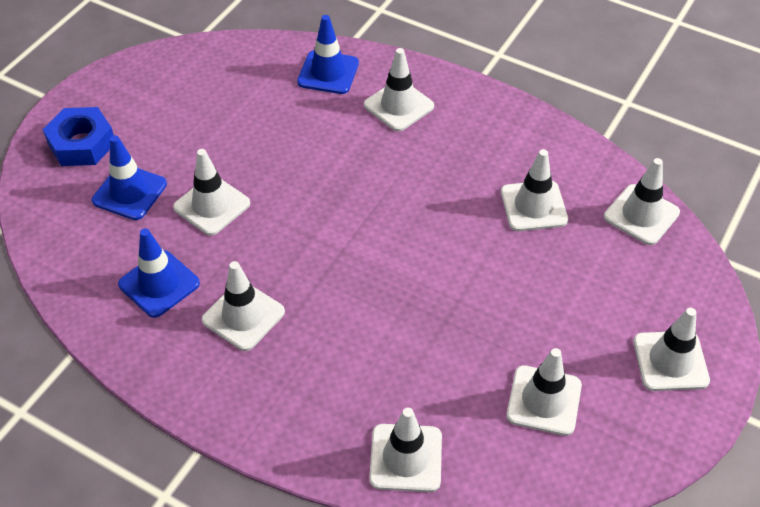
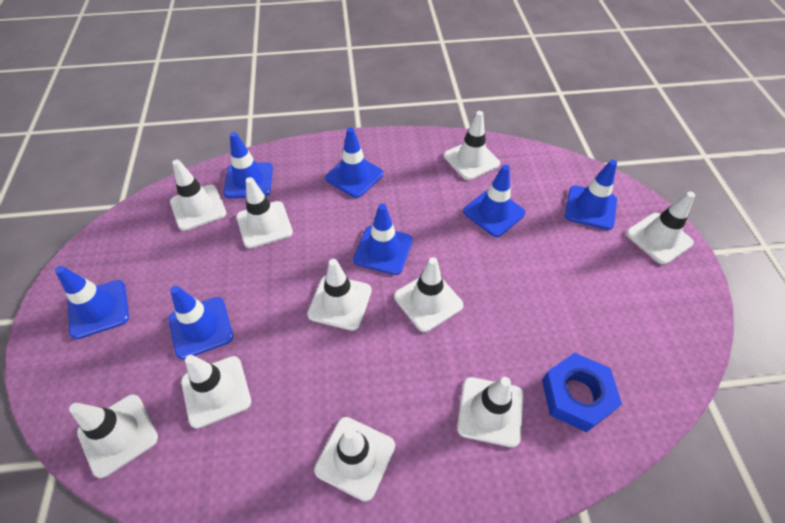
blue traffic cone: [92,135,167,220] [118,228,200,318] [297,15,359,94] = 3 -> [55,266,129,339] [169,286,233,360] [223,132,273,198] [325,127,383,198] [353,204,413,275] [463,165,525,237] [565,160,617,230] = 7
white traffic cone: [173,149,250,236] [202,261,285,351] [364,48,434,131] [369,408,442,492] [501,149,568,231] [506,348,582,436] [604,158,680,245] [633,308,710,391] = 8 -> [69,394,158,478] [170,160,226,231] [181,355,251,429] [236,177,293,249] [307,259,372,331] [314,417,395,501] [394,257,463,332] [444,111,500,180] [457,377,524,447] [626,191,695,265] = 10

